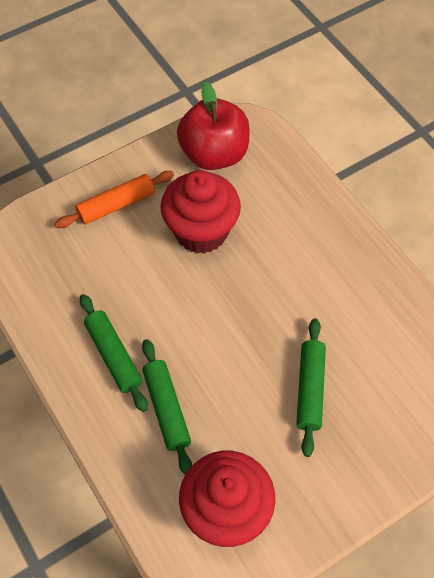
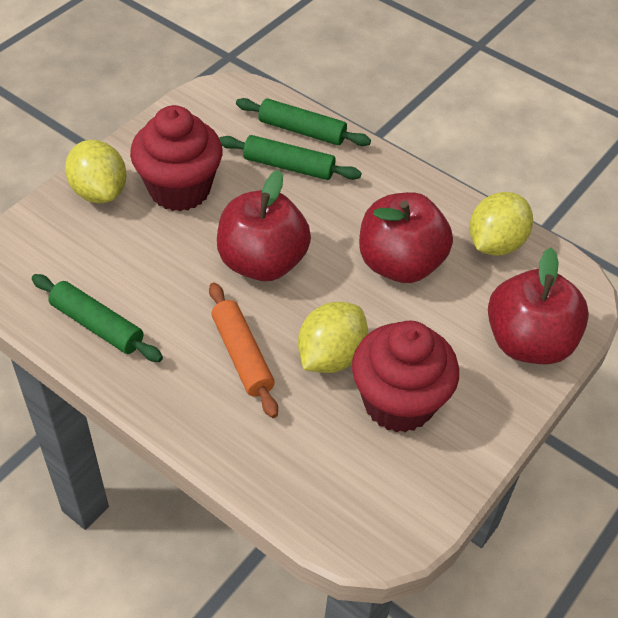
red apple: [177,82,250,170] = 1 -> [217,170,311,281] [359,192,453,283] [488,248,589,365] = 3
yellow lemon: none = 0 -> [65,140,127,203] [298,302,368,373] [469,192,533,256] = 3

